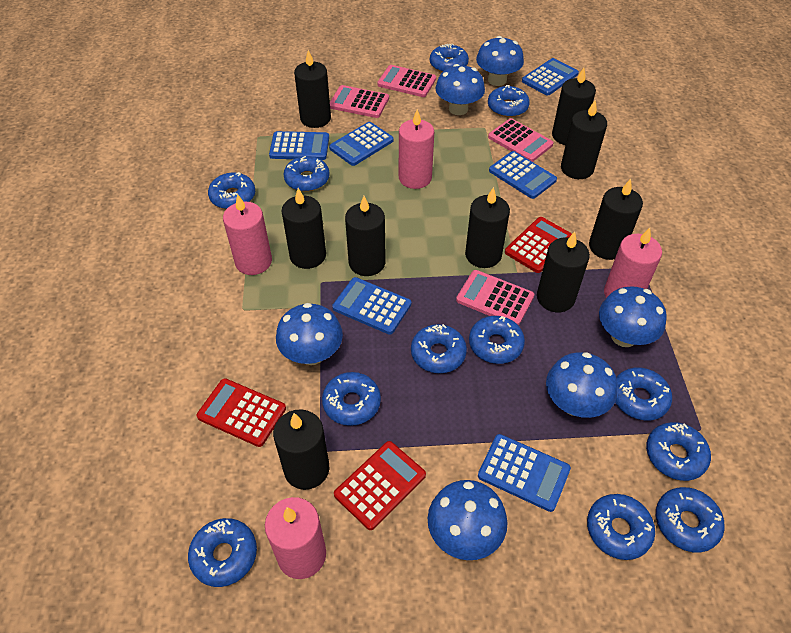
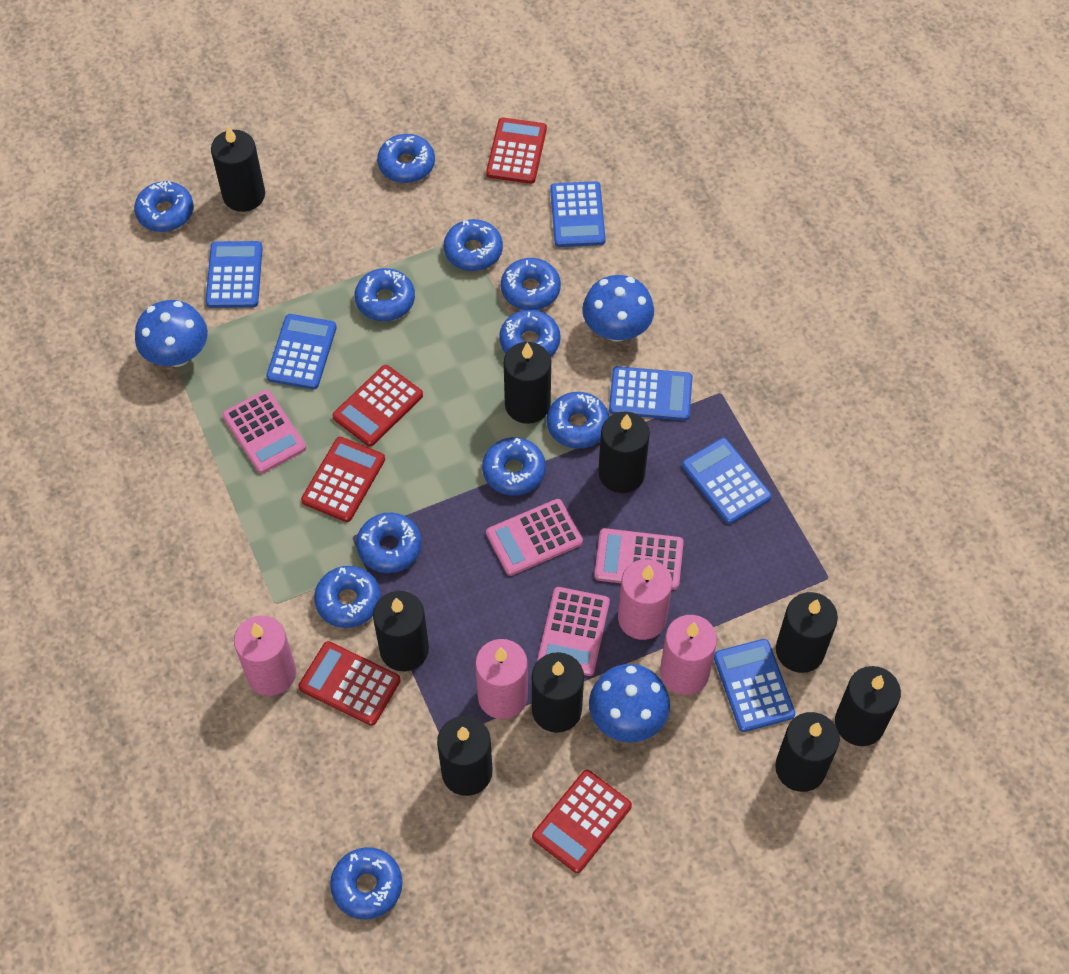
blue donut: [188,518,257,587] [208,172,255,209] [283,156,330,192] [322,372,381,426] [411,324,467,373] [430,43,469,72] [469,316,525,364] [488,85,530,117] [587,494,655,560] [615,367,672,421] [646,422,711,481] [656,487,725,553] = 12 -> [134,181,194,232] [314,566,381,628] [330,847,403,920] [355,268,415,321] [356,513,422,573] [377,134,435,183] [444,219,503,271] [482,437,546,496] [499,309,561,357] [501,258,561,310] [547,392,609,449] = 11
blue mushroom: [276,303,343,365] [428,480,507,560] [436,64,485,115] [476,36,524,86] [546,352,618,418] [599,286,667,347] = 6 -> [135,300,208,367] [582,275,654,342] [589,664,670,742] = 3
red calculator: [196,378,286,447] [334,441,426,530] [505,217,572,273] = 3 -> [298,641,400,726] [301,437,385,522] [332,365,423,447] [486,117,547,184] [532,770,632,873] = 5

